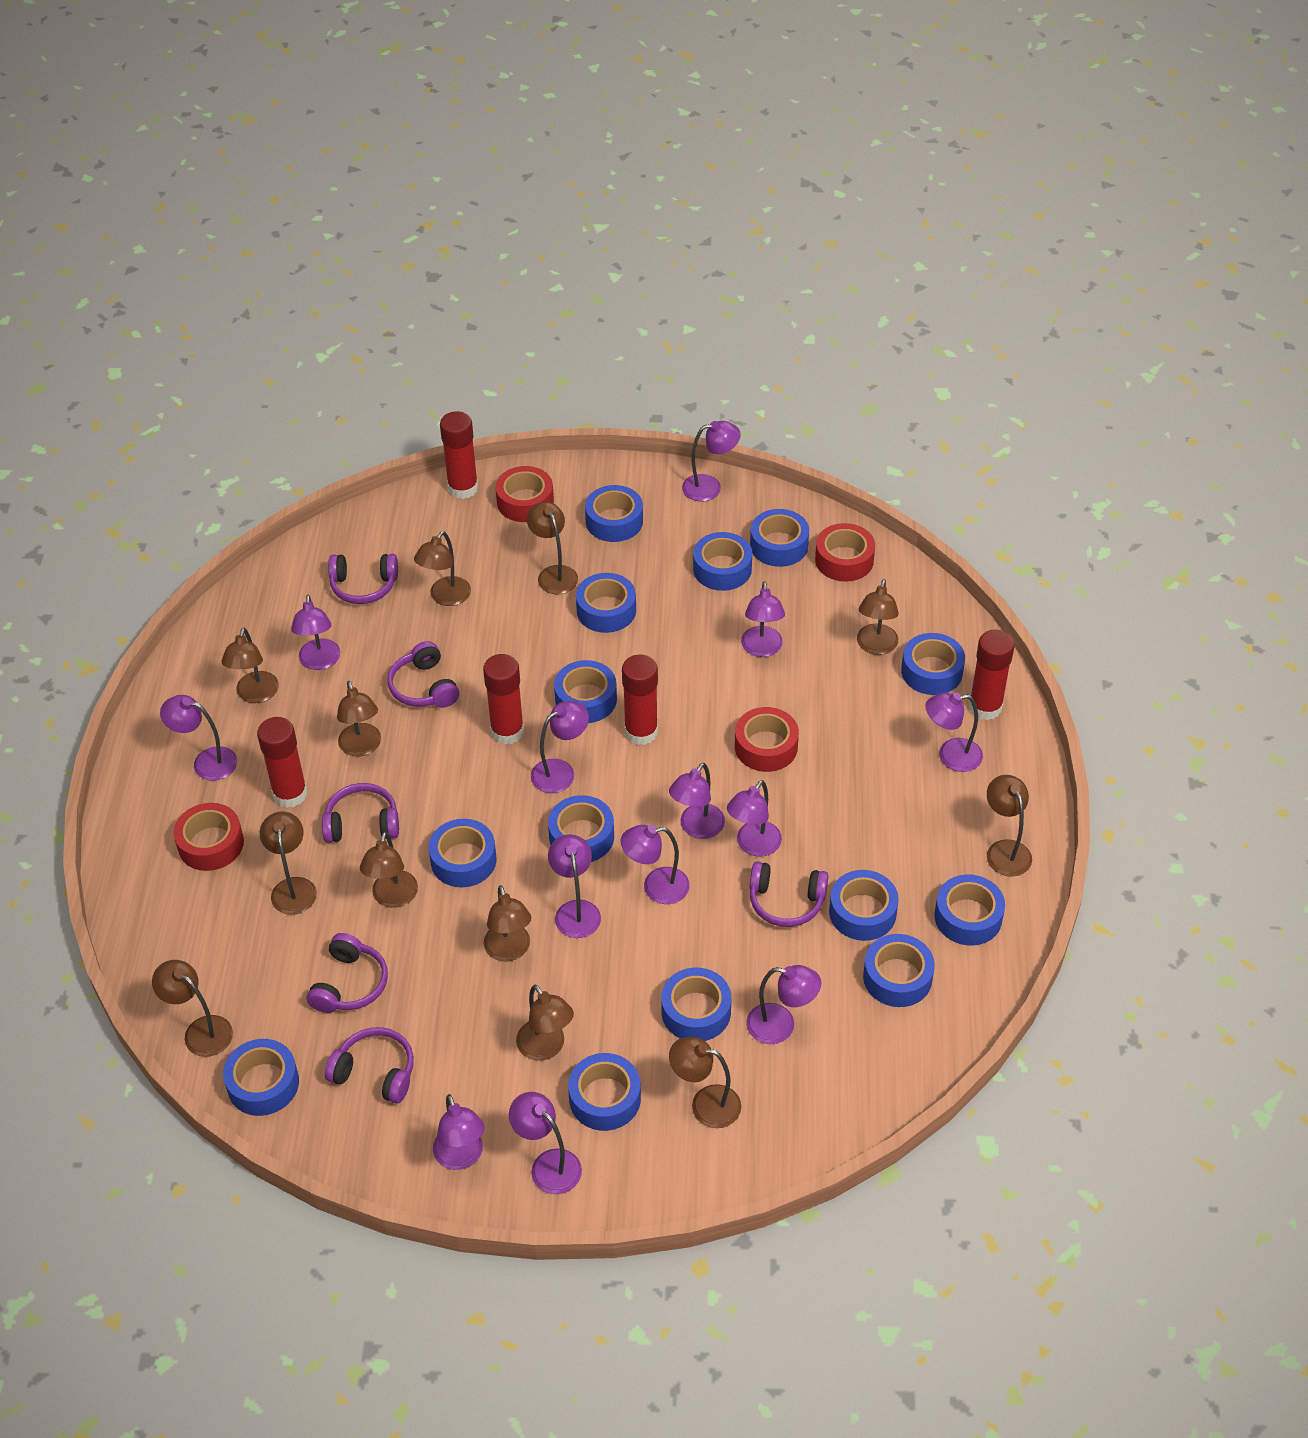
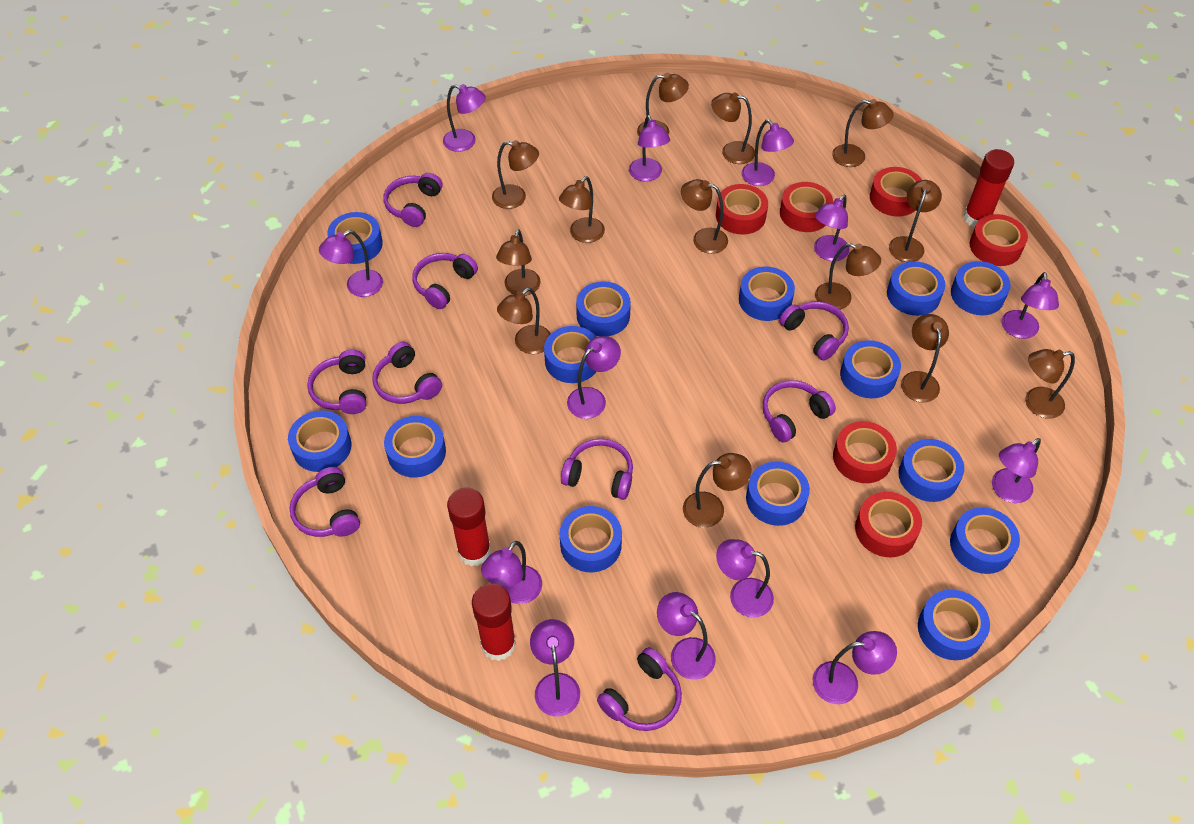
brown lamp: [152,960,233,1057] [222,628,279,703] [260,811,317,915] [337,681,381,756] [360,832,418,908] [414,531,471,606] [484,885,531,961] [516,985,574,1061] [527,502,578,594] [669,1037,742,1128] [857,579,898,655] [987,775,1032,876] = 12 -> [492,140,539,209] [496,229,541,296] [497,288,551,354] [559,176,605,243] [637,73,689,136] [681,179,728,254] [683,453,752,528] [711,92,755,164] [815,243,881,310] [832,99,894,167] [889,180,942,262] [901,314,949,402] [1025,349,1075,419] = 13
purple headphones: [307,933,388,1013] [322,783,399,843] [325,1027,414,1104] [328,554,398,604] [387,641,459,708] [749,861,829,927] = 6 -> [289,467,360,537] [307,349,366,414] [372,342,442,404] [383,173,442,227] [412,253,478,309] [561,438,633,500] [597,647,682,731] [763,380,836,443] [779,301,849,361] = 9
red glue stick: [257,717,307,808] [440,411,478,499] [483,654,524,744] [622,654,658,745] [969,630,1014,720] = 5 -> [447,488,491,566] [472,583,516,661] [964,149,1014,228] = 3
red tape: [173,803,244,871] [495,466,554,522] [735,707,799,772] [815,523,875,582] = 4 -> [716,184,768,235] [780,182,833,232] [833,421,897,483] [855,492,922,557] [870,167,922,217] [970,214,1028,266] = 6

